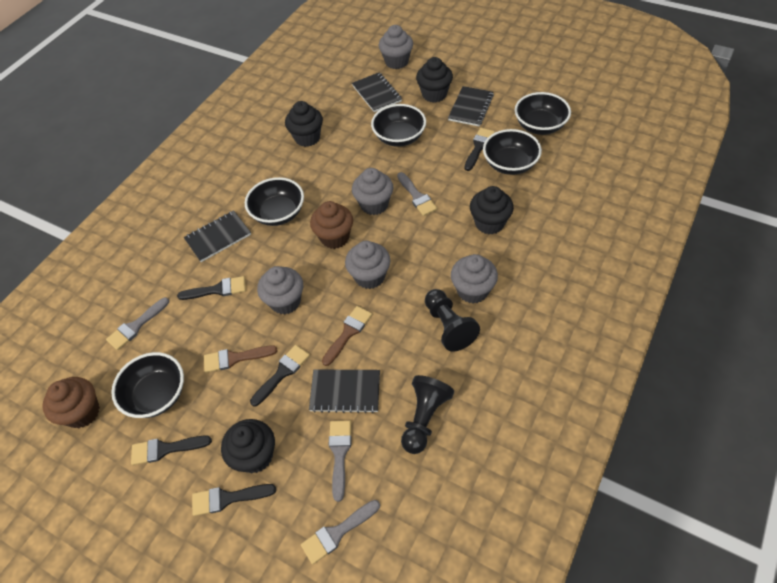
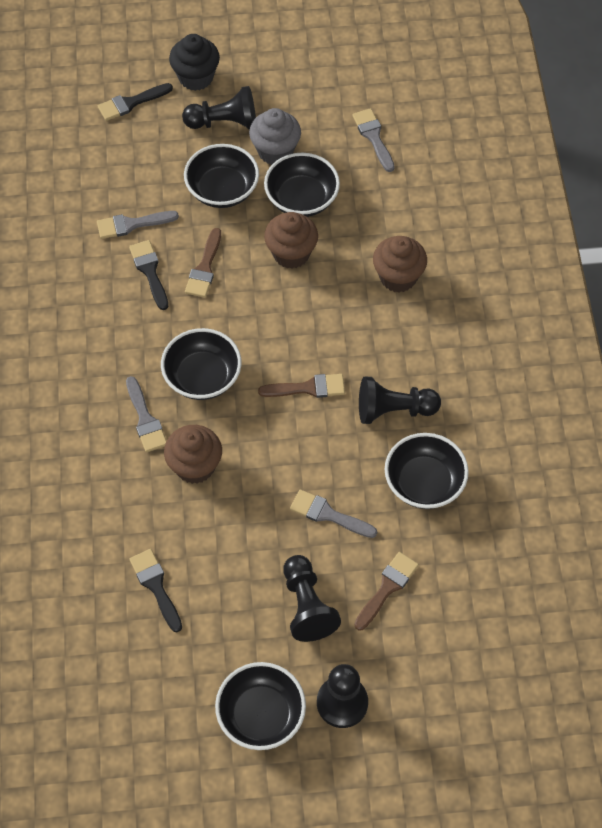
black brush: [131,435,212,465] [177,276,246,300] [192,484,276,516] [250,345,310,407] [464,128,495,171] = 5 -> [98,83,173,121] [129,240,168,310] [129,549,182,632] = 3
black cupcake: [221,419,275,473] [285,101,323,147] [416,57,453,103] [470,186,514,235] = 4 -> [169,34,220,91] = 1
black notebook: [184,210,251,262] [309,370,380,413] [352,73,402,112] [448,86,494,126] = 4 -> none = 0
black pawn: [401,375,454,454] [425,289,480,352] = 2 -> [182,86,256,130] [283,555,341,642] [317,664,368,728] [359,377,441,424] = 4
brown brush: [204,345,278,373] [322,306,372,366] = 2 -> [185,228,221,298] [258,374,345,398] [354,552,419,630] = 3
brown cupcake: [42,377,100,428] [310,201,353,249] = 2 -> [164,425,222,484] [264,212,318,269] [373,236,427,292] = 3
grey cupcake: [257,266,303,314] [345,241,391,289] [352,168,393,215] [379,25,413,69] [451,254,498,304] = 5 -> [249,108,301,165] = 1

